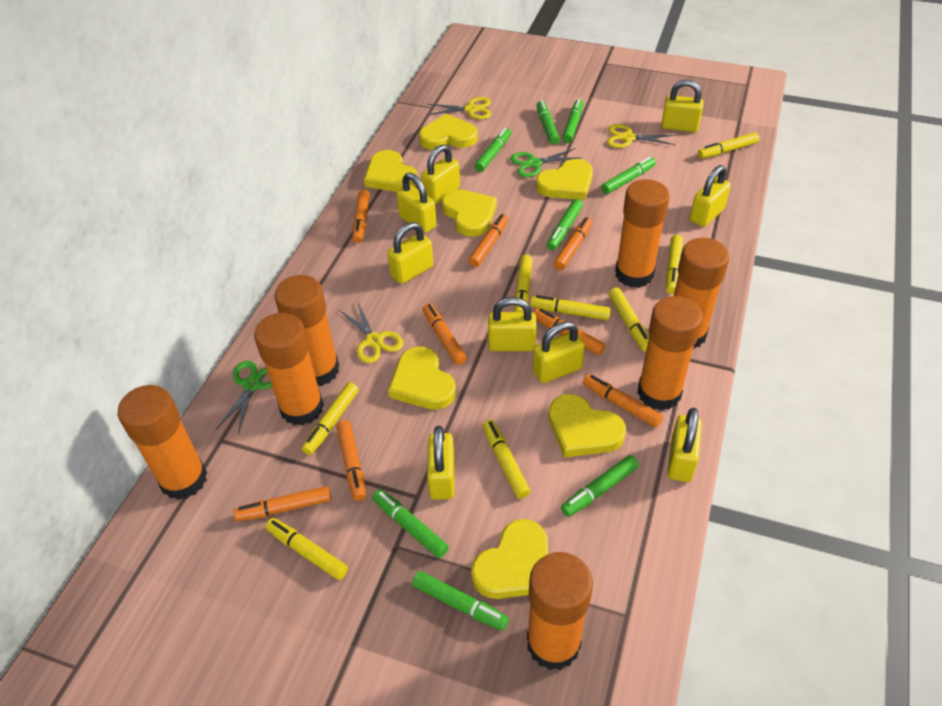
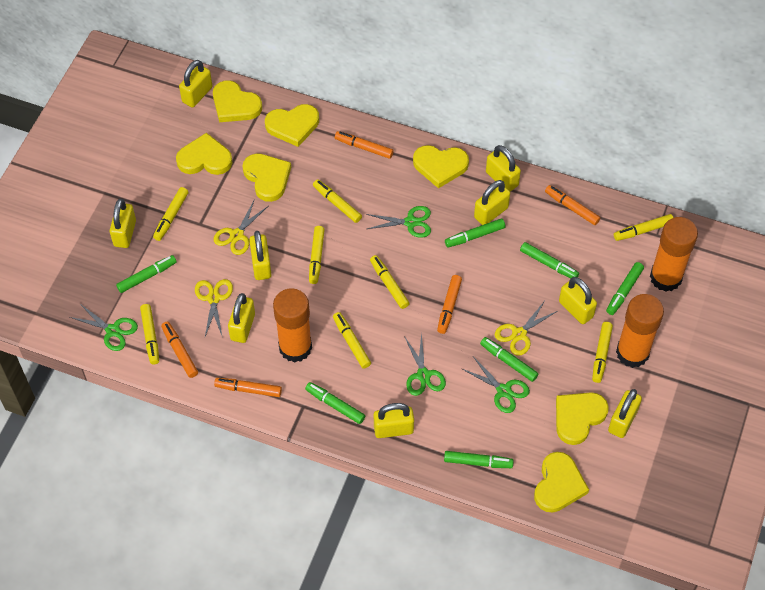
green marker: [372,489,449,558] [412,571,509,631] [475,128,511,172] [536,101,560,145] [547,199,583,251] [561,455,639,517] [562,99,583,143] [601,157,656,194] = 8 -> [116,255,177,293] [305,382,365,424] [444,451,514,468] [445,219,505,247] [480,337,538,382] [520,242,579,278] [606,262,644,315] = 7
green scissors: [216,361,272,434] [510,148,582,177] = 2 -> [70,303,138,351] [366,206,431,238] [404,332,446,396] [462,358,530,413] = 4
orange glue stick: [118,385,207,500] [254,313,324,426] [274,275,339,386] [527,552,593,670] [615,179,670,288] [637,296,703,411] [674,238,729,349] = 7 -> [273,288,312,362] [616,294,664,368] [650,217,698,292] = 3
orange marker: [233,486,331,521] [336,420,366,501] [352,189,370,243] [423,303,467,365] [469,214,509,267] [534,308,606,355] [554,217,593,270] [583,374,663,428] = 8 -> [161,321,198,378] [214,378,282,397] [335,131,394,159] [437,275,462,334] [545,185,600,225] = 5

